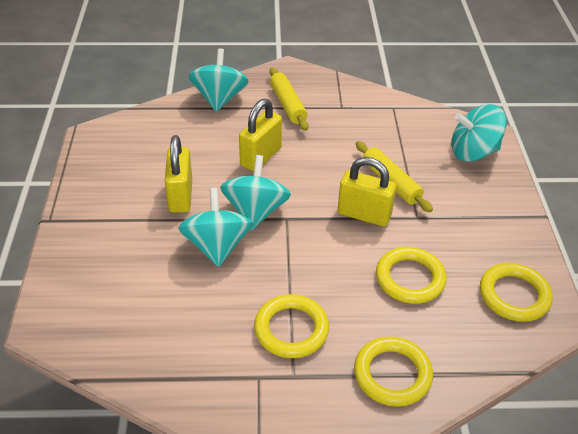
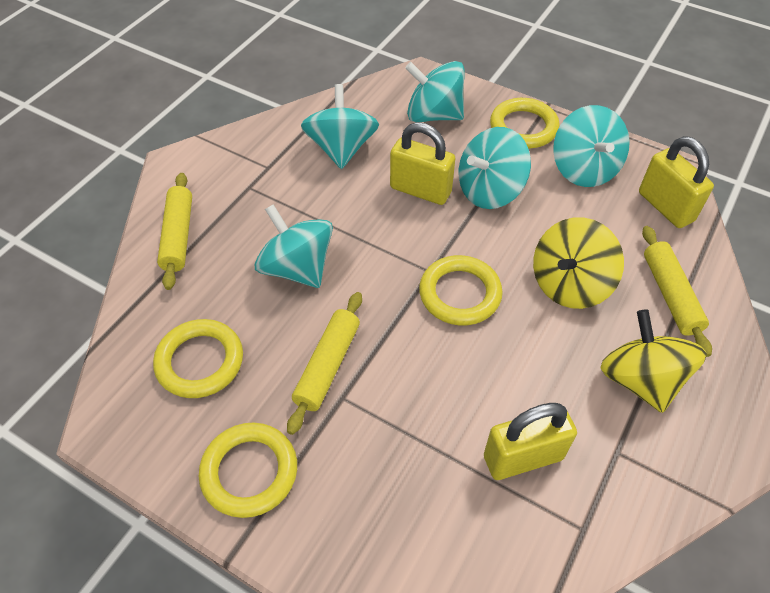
turquoise spinning top: [178,188,253,267] [189,48,249,112] [220,155,291,230] [451,104,507,162] = 4 -> [255,204,333,288] [301,84,379,169] [405,61,465,122] [459,127,531,209] [553,105,630,187] = 5
yellow rolling pin: [269,67,308,131] [356,141,433,212] = 2 -> [157,173,192,290] [287,292,362,435] [642,226,712,357] = 3
yellow spinning top: none = 0 -> [533,217,624,309] [601,309,707,413] = 2

